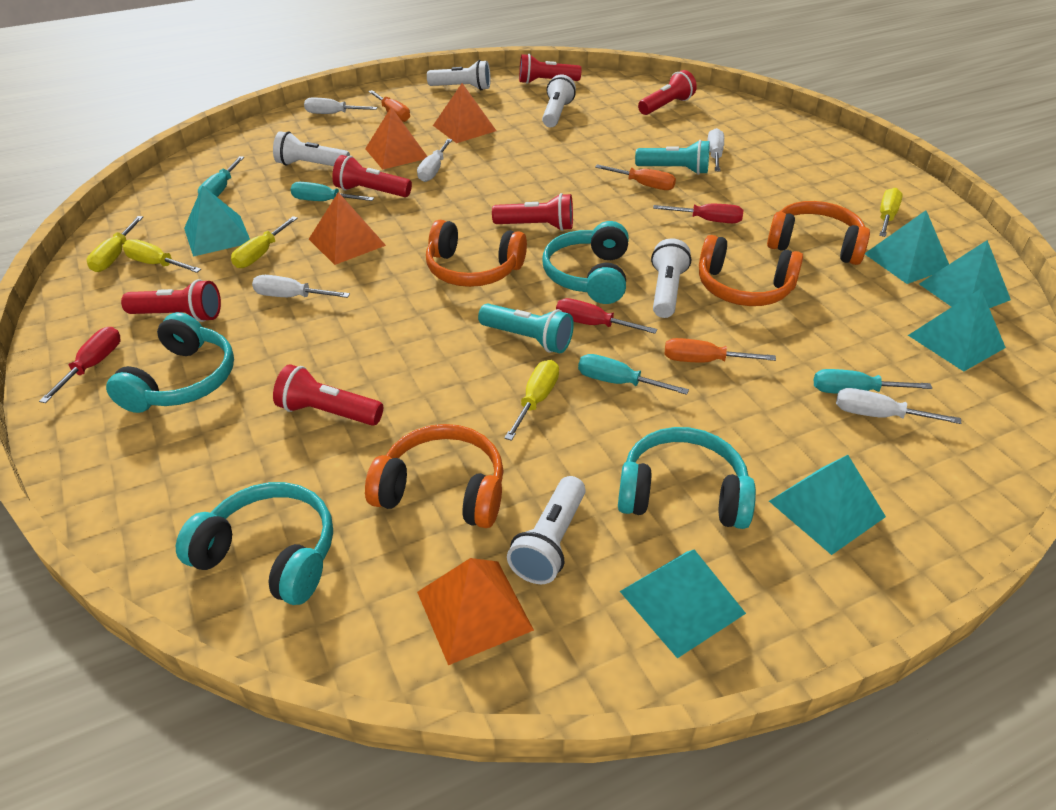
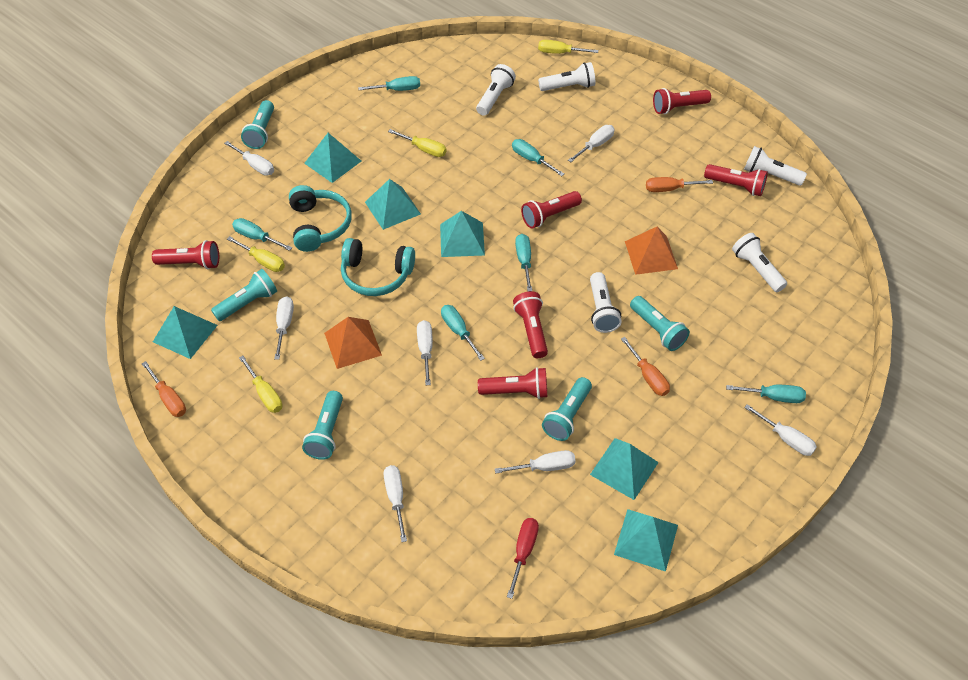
orange headphones: [365,424,504,528] [426,220,527,287] [699,235,803,306] [767,201,870,265] = 4 -> none = 0
orange pyramid: [309,192,386,265] [365,107,427,170] [417,558,534,665] [433,83,496,143] = 4 -> [324,317,382,369] [625,227,678,275] = 2
red screwdriver: [39,327,121,403] [556,298,658,334] [653,204,743,223] = 3 -> [507,518,539,599] = 1
turquoise flashlight: [478,304,574,353] [635,140,710,175] = 2 -> [211,269,277,321] [241,100,274,149] [302,391,343,460] [542,377,592,441] [630,296,690,351] = 5
turquoise headphones: [106,312,234,413] [176,482,333,605] [542,221,629,304] [618,427,756,529] = 4 -> [289,185,352,252] [341,238,415,296] = 2
turquoise screwdriver: [198,156,244,197] [290,182,374,201] [578,354,689,395] [814,369,932,394] = 4 -> [232,218,292,251] [358,76,420,91] [441,305,485,361] [512,139,564,176] [515,234,532,292] [726,385,806,403] = 6
white screwdriver: [252,275,350,298] [304,98,378,114] [417,139,452,182] [707,128,724,171] [836,388,961,424] = 5 -> [224,141,274,176] [274,296,294,360] [384,465,407,542] [417,320,433,385] [495,450,576,474] [568,125,615,162] [744,404,817,456] = 7
yellow screwdriver: [87,216,143,272] [123,239,201,273] [231,216,298,268] [504,360,559,441] [879,188,903,237] = 5 -> [227,236,285,272] [239,356,282,413] [388,129,447,157] [538,40,598,54] = 4

